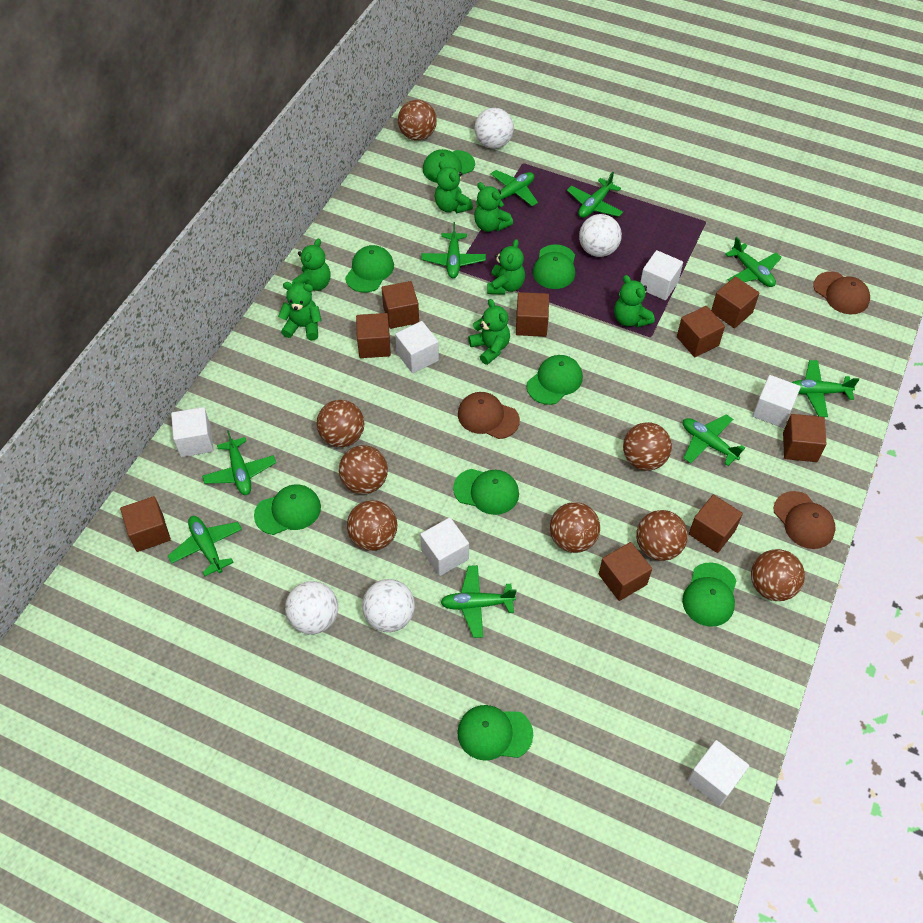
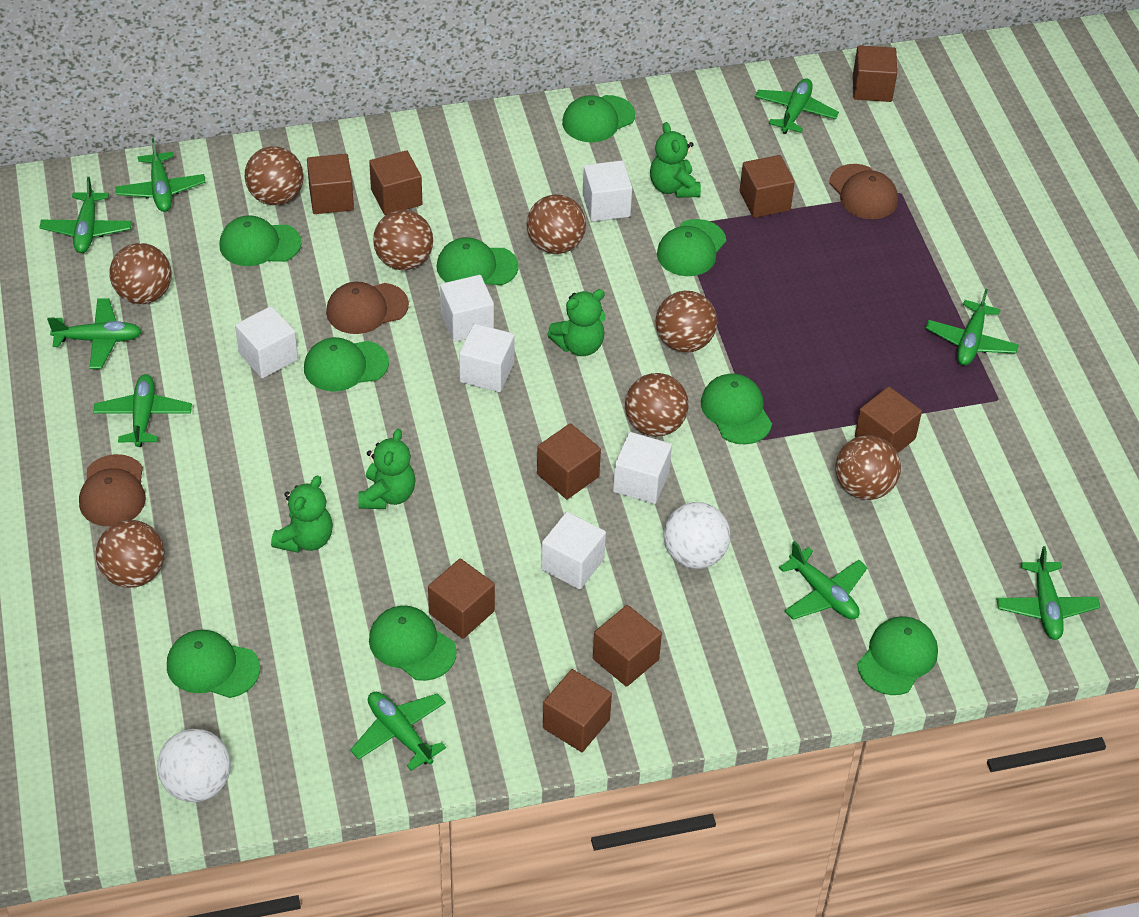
green cap: [254,484,321,535] [345,245,394,292] [423,149,475,183] [453,469,519,515] [457,705,533,761] [527,355,583,405] [533,244,575,289] [682,562,737,627] = 8 -> [167,630,260,698] [220,215,302,266] [304,337,389,392] [369,606,457,681] [437,237,519,285] [562,95,635,142] [657,219,726,276] [701,373,772,444] [857,616,938,695] = 9
green teddy bear: [278,282,322,340] [292,239,331,291] [435,161,473,213] [468,299,510,365] [474,182,513,232] [487,239,525,295] [614,275,655,327] = 7 -> [271,475,333,553] [358,429,416,509] [547,289,606,356] [650,122,701,198] = 4
white ball: [285,581,338,634] [362,579,415,632] [474,108,514,149] [579,214,622,257] = 4 -> [157,729,231,802] [664,502,731,569] = 2

